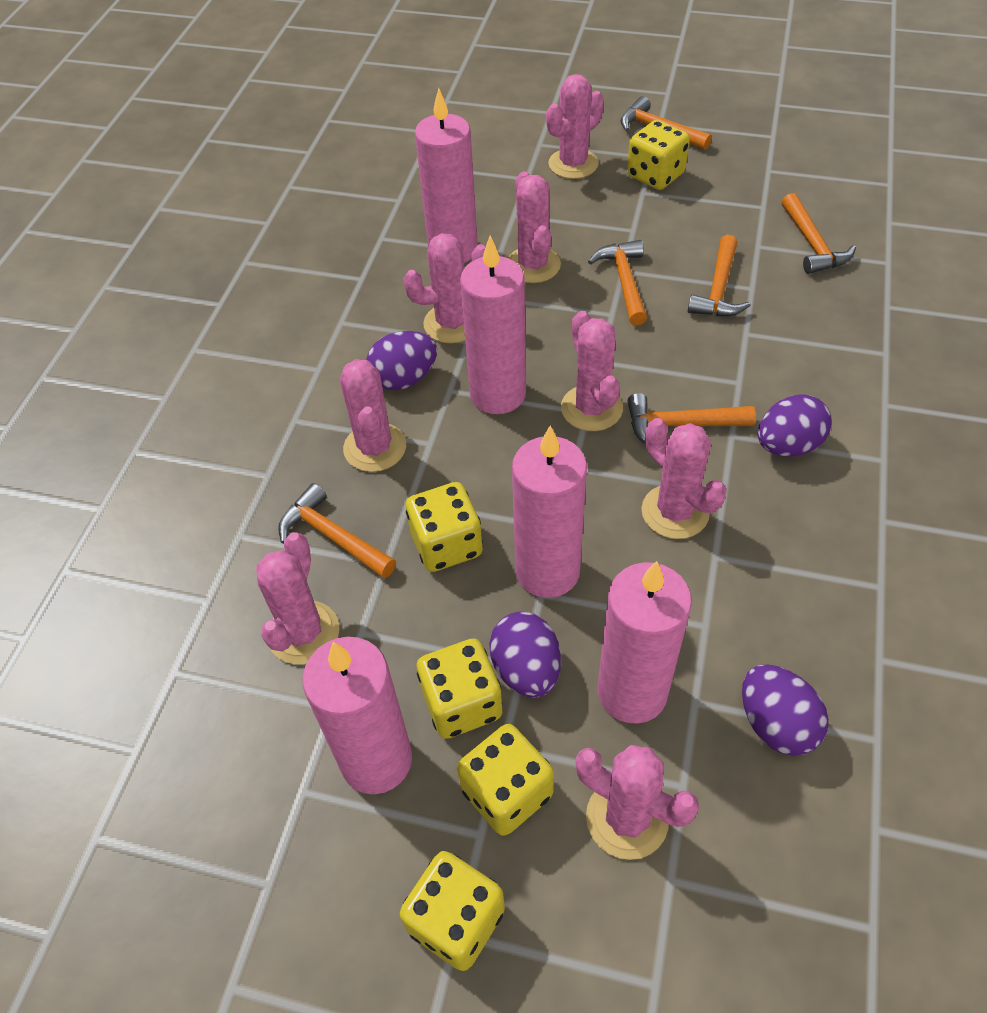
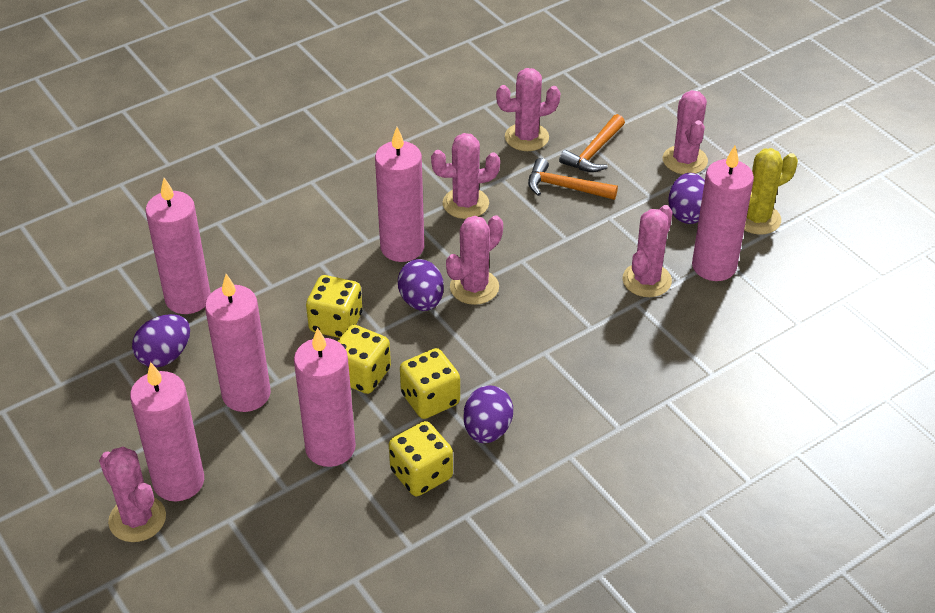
orange hammer: [278,483,396,578] [588,240,647,326] [620,96,712,150] [627,393,756,444] [688,235,751,317] [782,193,856,274] = 6 -> [528,158,618,200] [559,114,625,172] = 2
pink cactus: [256,532,339,665] [340,359,406,472] [404,233,485,343] [508,171,561,283] [546,74,604,179] [561,311,623,431] [576,745,699,860] [641,418,727,539] = 8 -> [99,447,166,542] [431,133,500,219] [446,215,503,305] [496,68,560,151] [623,205,673,297] [663,90,708,174] = 6
pink candle: [302,637,412,794] [415,88,478,263] [460,236,526,414] [512,426,587,598] [598,561,692,724] = 5 -> [130,362,204,501] [145,178,211,314] [205,274,271,412] [294,327,356,467] [375,127,424,262] [692,146,754,281] = 6
yellow cactus: none = 0 -> [744,148,798,235] = 1
yellow dice: [400,851,505,971] [406,482,483,572] [417,638,502,739] [457,724,554,836] [627,120,690,190] = 5 -> [306,275,362,338] [338,325,391,394] [389,421,453,496] [400,348,460,419] = 4

